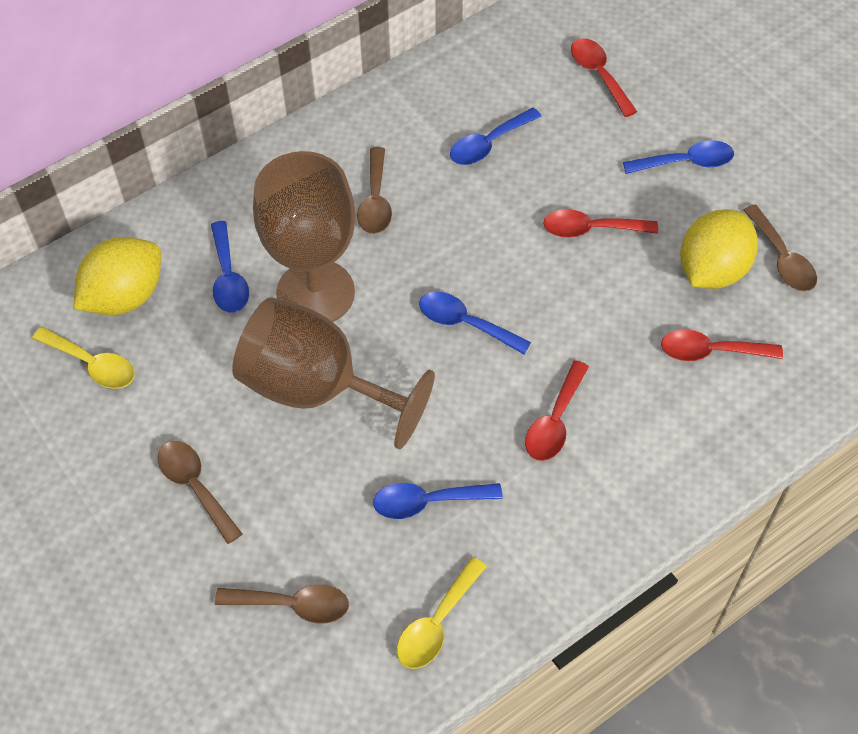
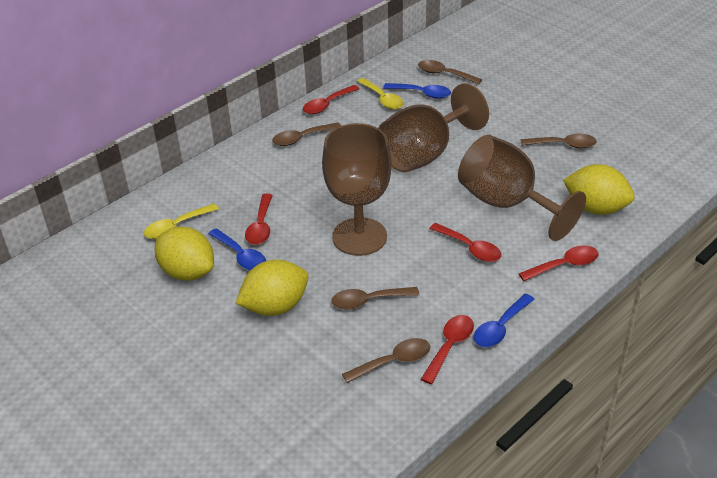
blue spoon: [211,221,249,313] [373,483,503,519] [419,292,531,354] [450,108,542,165] [623,140,734,174] = 5 -> [208,228,266,270] [383,83,451,99] [474,294,535,347] = 3
brown goblet: [232,297,435,449] [253,151,356,322] = 2 -> [322,123,392,256] [379,83,489,172] [458,135,586,241] = 3
brown spoon: [158,441,242,544] [215,584,349,624] [357,147,392,234] [743,204,817,292] = 4 -> [272,123,341,146] [332,287,419,310] [342,338,431,383] [418,60,482,85] [521,134,597,148] = 5
red spoon: [525,360,589,461] [543,209,658,238] [571,38,637,117] [661,330,783,361] = 4 -> [245,194,273,245] [303,85,359,114] [421,315,474,384] [429,223,501,262] [519,245,599,281] = 5
yellow lemon: [73,237,161,315] [680,209,758,289] = 2 -> [155,227,214,281] [236,260,309,316] [563,164,635,215] = 3

